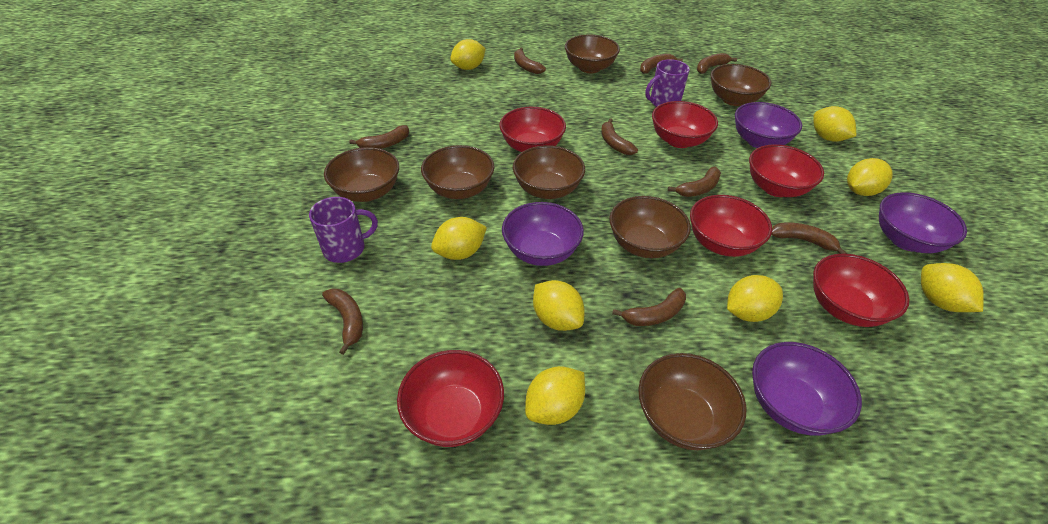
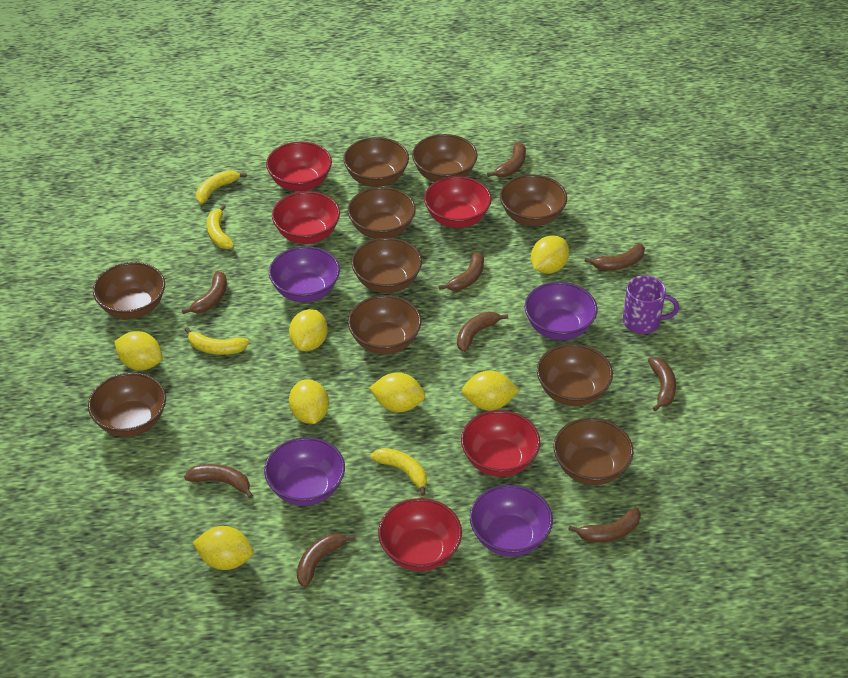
brown bowl: [324,147,399,202] [421,145,494,199] [513,145,585,199] [565,35,620,73] [609,196,691,258] [638,353,746,450] [711,64,771,106] = 7 -> [88,373,166,437] [93,262,165,319] [344,137,409,187] [348,187,416,239] [348,295,421,354] [351,238,422,293] [412,134,477,182] [500,174,567,226] [537,344,613,406] [554,418,634,485] = 10
purple mug: [309,197,378,263] [645,59,690,107] = 2 -> [623,276,679,334] = 1
red bowl: [397,350,504,447] [499,107,566,152] [652,101,718,148] [690,195,772,257] [749,144,824,197] [813,254,909,327] = 6 -> [266,142,332,191] [272,191,340,244] [378,498,462,571] [424,176,492,228] [461,410,540,477] = 5
yellow banana: none = 0 -> [185,327,249,355] [196,170,247,204] [207,205,234,249] [370,448,427,496] = 4
yellow lemon: [431,217,487,260] [450,39,486,70] [525,366,585,425] [533,280,585,331] [727,275,783,322] [813,106,856,142] [847,158,893,196] [921,263,984,312] = 8 -> [114,331,162,370] [192,526,254,570] [289,309,328,351] [289,379,329,424] [369,372,426,412] [462,371,519,410] [531,235,569,274] = 7

